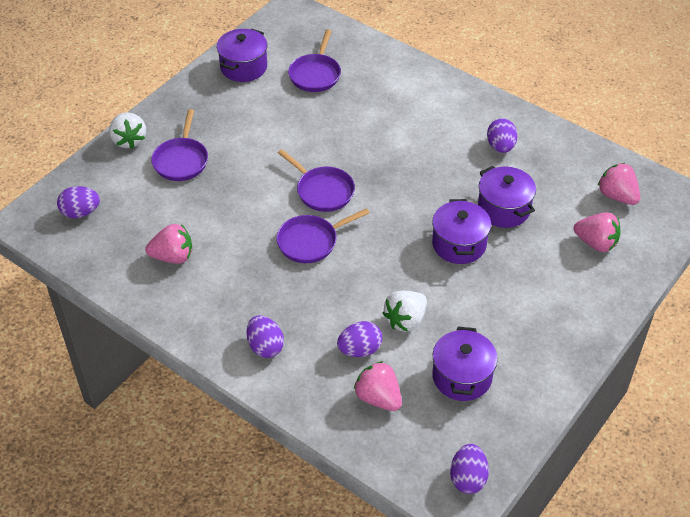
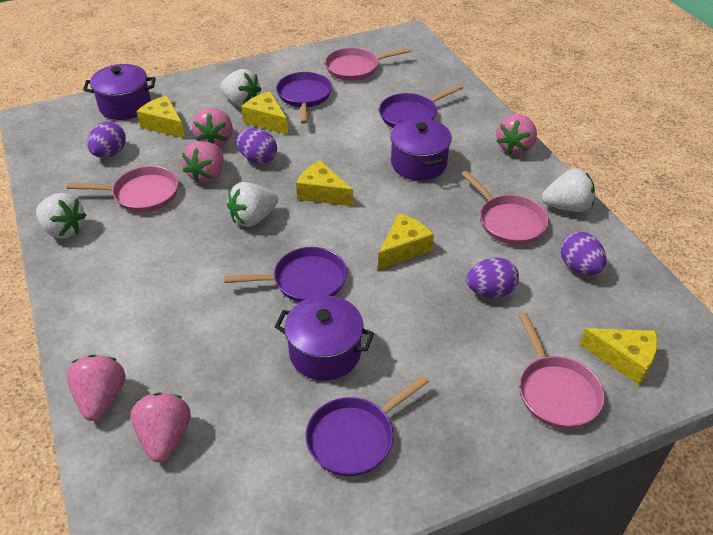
pink pan: none = 0 -> [67,166,178,212] [325,47,411,81] [461,171,549,245] [519,313,605,429] = 4
pink strawberry: [145,224,192,264] [354,361,402,411] [573,212,621,252] [598,163,640,205] = 4 -> [66,355,126,421] [131,392,191,462] [182,141,224,183] [192,108,233,147] [496,114,537,155] = 5
purple egg: [57,186,100,218] [247,315,284,358] [337,321,382,357] [450,444,489,494] [487,118,518,153] = 5 -> [87,121,126,158] [236,128,277,164] [466,257,519,298] [560,232,607,275] = 4
purple pot: [217,28,267,82] [432,199,491,264] [432,327,498,401] [478,166,536,228] = 4 -> [83,64,156,120] [275,295,374,381] [390,118,452,181] = 3
white strawberry: [109,112,146,149] [383,291,427,332] = 2 -> [36,193,86,239] [220,69,262,107] [227,182,278,227] [542,168,595,212] = 4
yellow cheese: none = 0 -> [136,95,185,138] [241,91,288,135] [296,160,353,206] [378,214,434,270] [580,328,658,386] = 5

